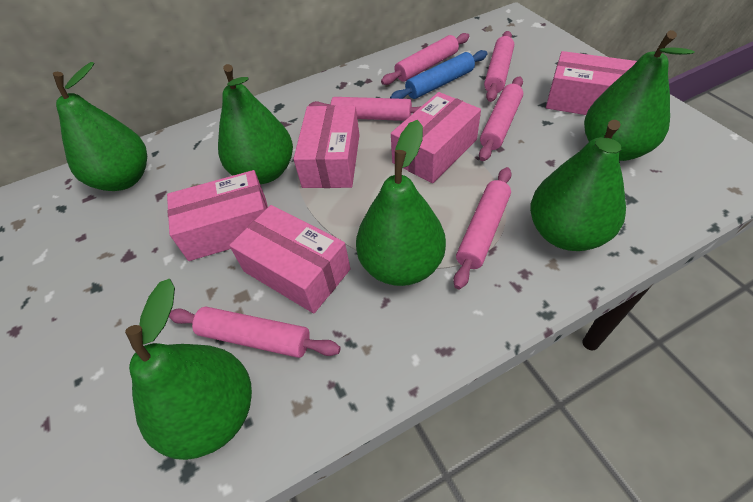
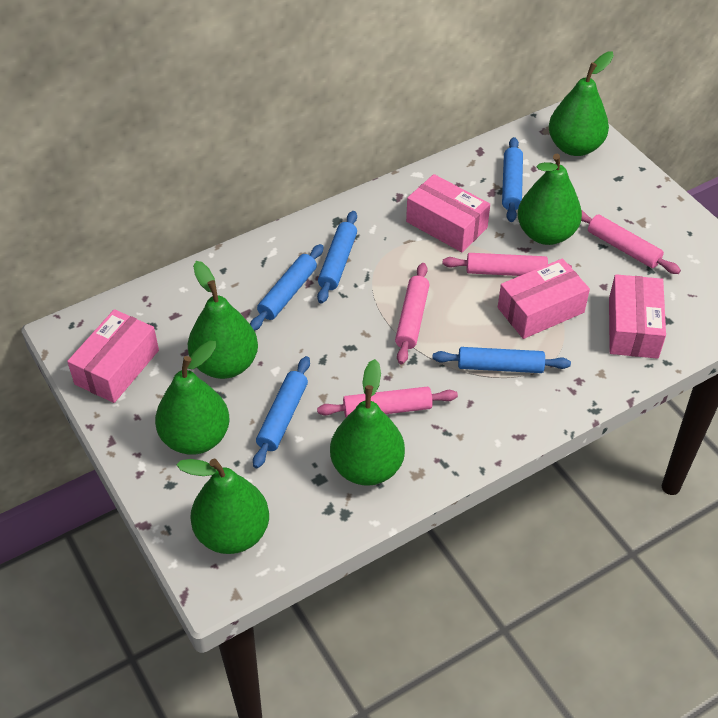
blue rolling pin: [390,50,488,99] = 1 -> [250,244,324,331] [253,356,310,468] [317,211,357,304] [433,347,571,373] [502,137,523,222] = 5
pink box: [167,170,268,261] [229,205,351,313] [293,105,359,188] [391,92,481,183] [546,51,637,115] = 5 -> [67,309,159,403] [406,174,490,252] [498,258,590,339] [609,274,666,359] = 4
pink rolling pin: [169,307,341,358] [309,97,421,121] [381,33,470,85] [453,167,512,289] [479,77,523,161] [484,31,514,102] = 6 -> [317,387,458,417] [395,263,429,364] [443,253,572,276] [581,210,681,274] = 4

